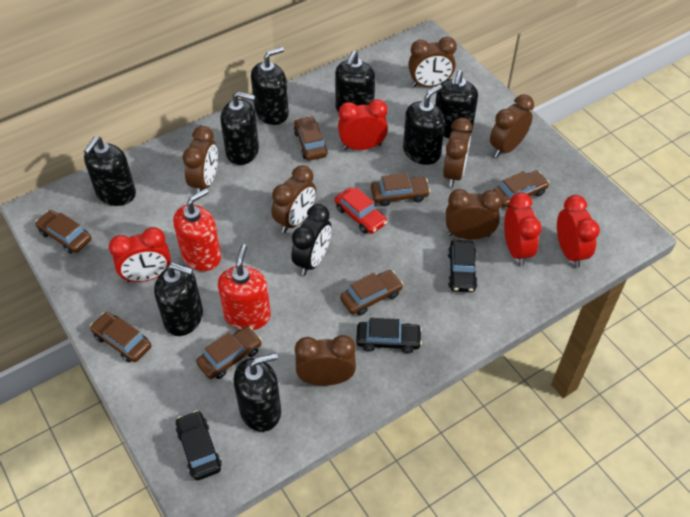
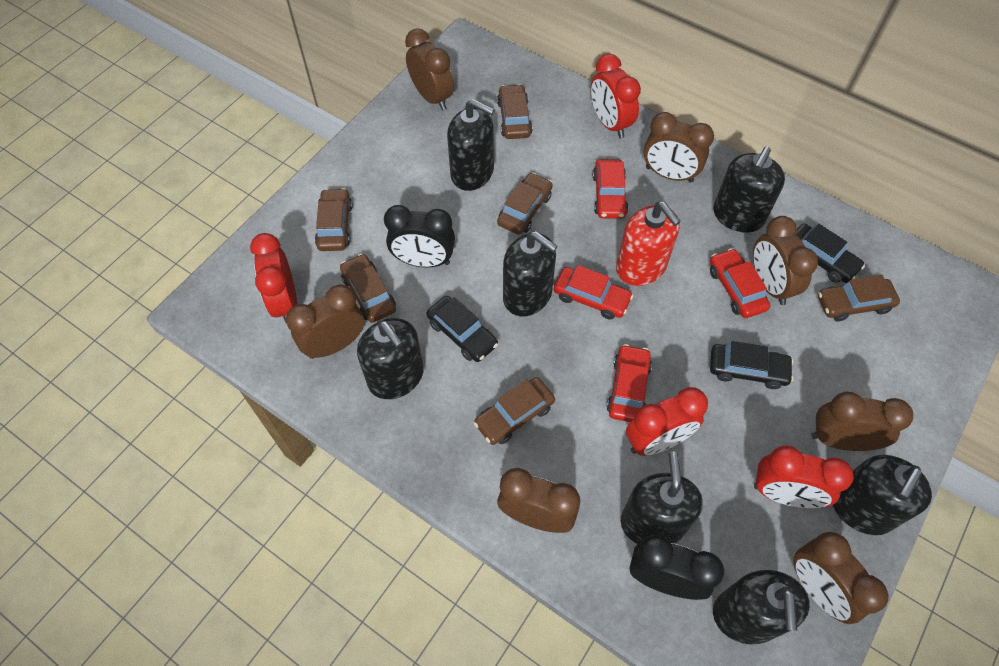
black clock: [292,204,331,275] = 1 -> [384,205,455,267] [630,535,724,600] = 2
black soap dispenser: [84,136,136,206] [154,263,203,336] [221,91,259,165] [234,353,281,432] [251,47,289,125] [335,51,375,113] [403,84,445,165] [435,70,478,138] = 8 -> [357,318,424,399] [447,99,495,191] [503,231,557,317] [621,452,703,544] [713,147,785,233] [713,570,810,645] [833,455,932,535] = 7
brown car: [35,210,92,254] [90,312,151,362] [196,326,262,379] [294,116,328,161] [340,270,403,315] [371,173,430,206] [493,170,549,208] = 7 -> [315,188,352,251] [340,254,396,323] [474,377,555,445] [497,84,533,139] [497,173,553,235] [818,275,900,321] = 6
red car: [334,187,387,234] = 1 -> [554,265,633,320] [593,159,628,219] [607,344,652,422] [710,248,770,318] = 4
red soap dispenser: [173,188,221,271] [218,244,271,330] = 2 -> [616,202,681,286] = 1

